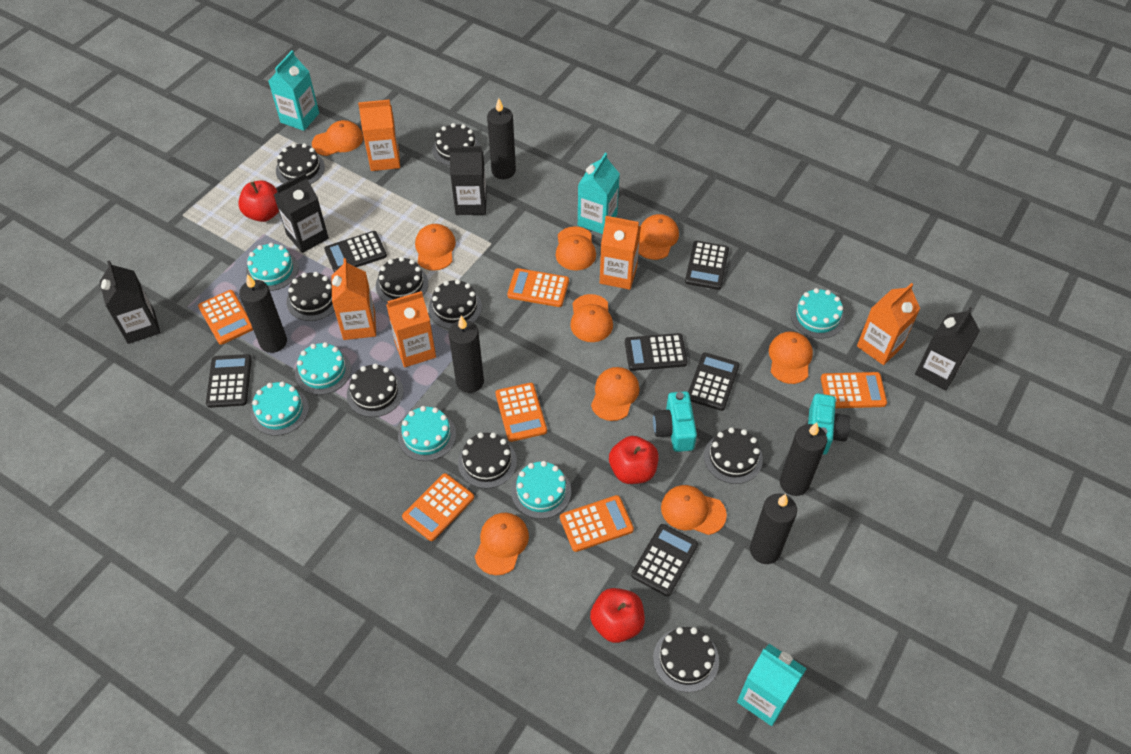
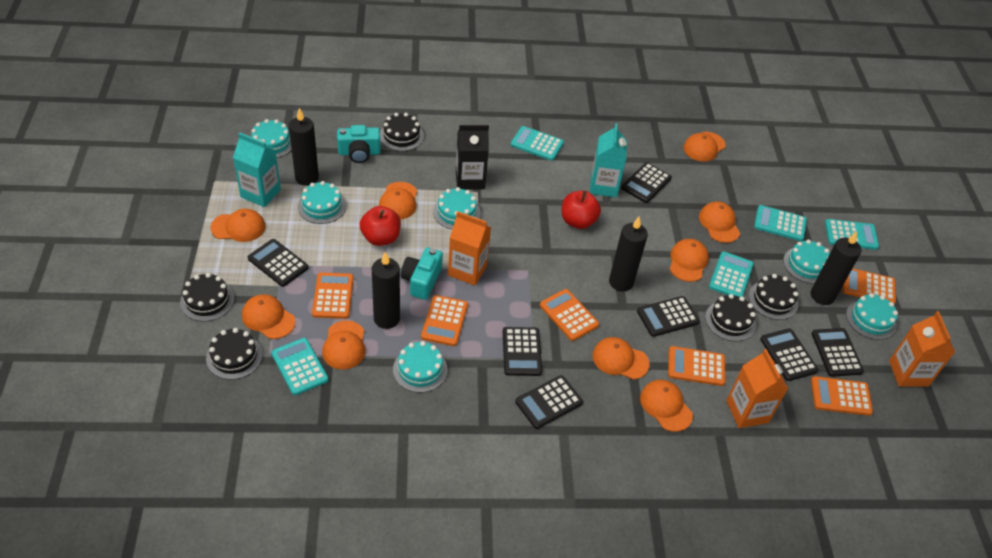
black cake: [276,143,325,184] [286,272,335,321] [347,363,404,417] [376,257,429,303] [428,279,482,329] [432,123,480,166] [458,432,517,489] [653,627,719,692] [704,427,763,484] = 9 -> [180,273,234,322] [206,328,262,380] [380,113,424,151] [705,294,756,341] [749,274,798,320] = 5
black calculator: [206,354,252,408] [324,231,387,273] [625,333,688,371] [631,524,698,596] [685,241,729,290] [688,352,740,411] = 6 -> [248,239,308,287] [503,327,542,376] [515,375,583,429] [621,162,672,203] [637,296,700,337] [760,328,818,381] [811,328,864,377] = 7
black candle: [239,274,287,353] [448,316,484,393] [487,98,516,179] [750,493,797,564] [780,423,827,496] = 5 -> [289,108,319,186] [372,252,400,329] [609,217,648,292] [811,231,861,305] = 4
black carton: [99,260,161,344] [274,173,329,253] [449,146,487,215] [915,307,980,390] = 4 -> [456,125,489,190] = 1
orange carton: [331,258,376,340] [358,100,400,171] [386,291,436,367] [600,216,641,290] [857,283,920,365] = 5 -> [448,211,491,285] [726,349,788,428] [889,311,955,387] = 3
red apple: [238,180,279,222] [590,588,645,643] [609,436,659,484] = 3 -> [360,206,401,246] [562,191,601,229] = 2
turquoise calculator: none = 0 -> [271,338,329,395] [511,126,564,161] [709,251,754,297] [754,205,807,241] [825,219,879,250] = 5
turquoise carton: [268,51,319,131] [578,153,620,234] [737,644,807,726] = 3 -> [233,132,281,207] [590,123,627,197] = 2

